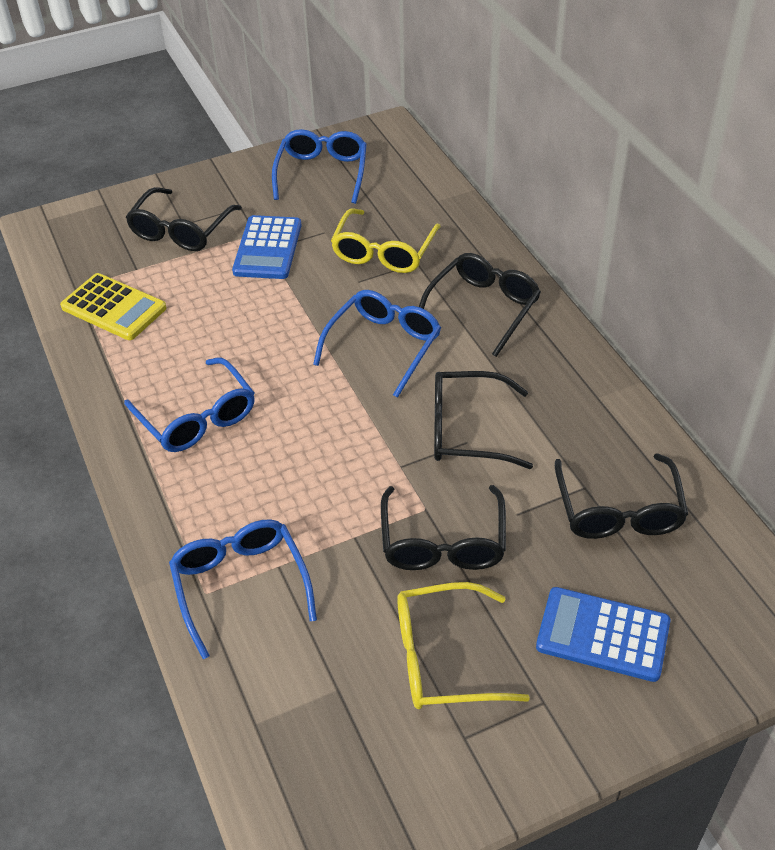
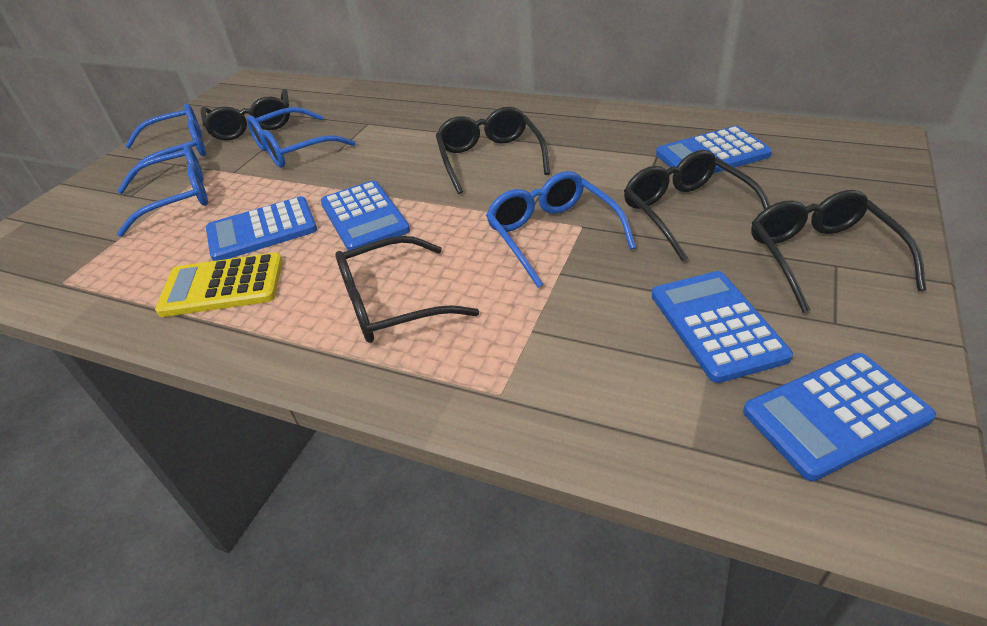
blue calculator: [232,215,302,279] [536,587,670,682] = 2 -> [206,196,317,261] [321,181,410,251] [652,271,793,383] [656,126,772,174] [743,353,936,481] = 5
yellow glasses: [331,208,441,273] [397,582,530,709] = 2 -> none = 0

